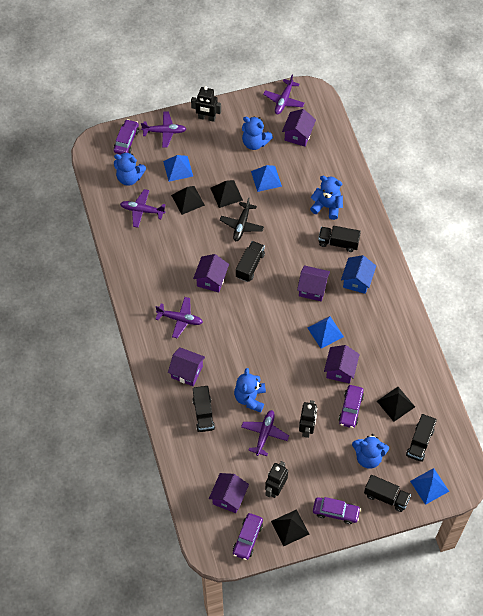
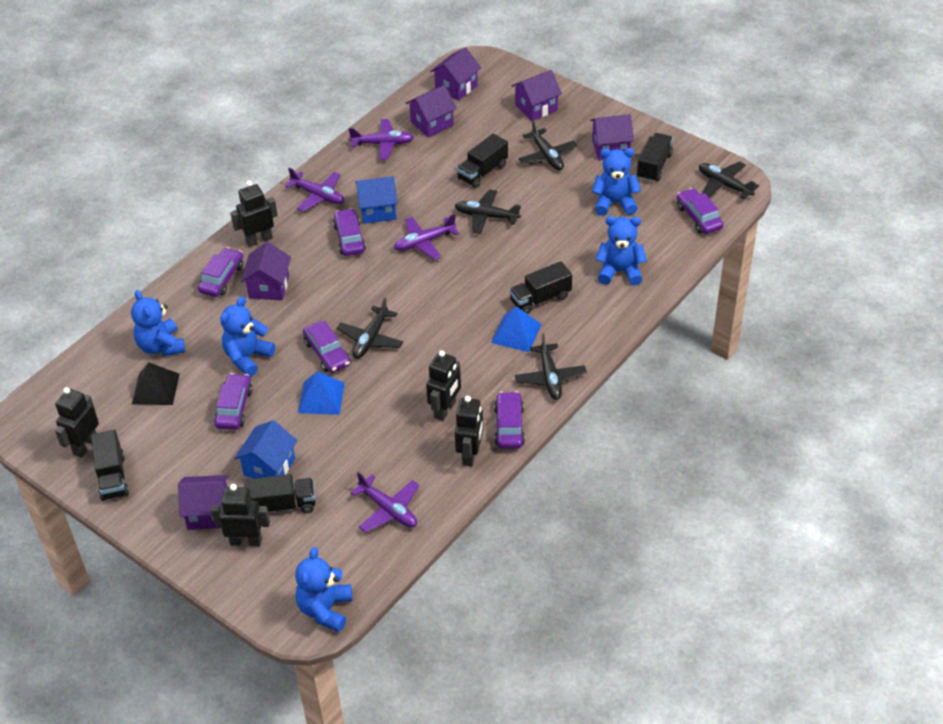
black plane: [220,197,264,241] = 1 -> [337,297,403,359] [455,190,521,234] [514,333,587,400] [518,120,578,171] [699,161,759,199] = 5
black pyramid: [171,186,205,215] [210,180,243,208] [271,509,309,546] [377,387,415,422] = 4 -> [132,362,180,405] = 1
black robot: [191,86,221,122] [265,461,288,498] [299,400,317,438] = 3 -> [55,387,99,458] [211,484,270,546] [230,181,278,247] [426,350,461,421] [455,396,483,466] = 5
blue house: [341,255,376,294] = 1 -> [234,420,297,479] [355,176,398,224] = 2
blue pyramid: [163,155,193,182] [251,165,282,192] [307,316,344,349] [410,468,449,505] = 4 -> [298,371,345,415] [491,306,542,352] = 2
purple car: [114,119,139,155] [233,513,263,560] [313,497,361,524] [339,385,364,428] = 4 -> [198,248,243,297] [214,373,253,430] [303,321,350,373] [333,208,366,256] [494,391,525,449] [677,188,724,234] = 6
purple plane: [120,189,166,228] [141,111,186,148] [155,297,203,338] [241,410,289,456] [263,75,305,114] = 5 -> [285,168,344,212] [349,119,414,160] [350,472,419,533] [394,214,459,260] = 4

